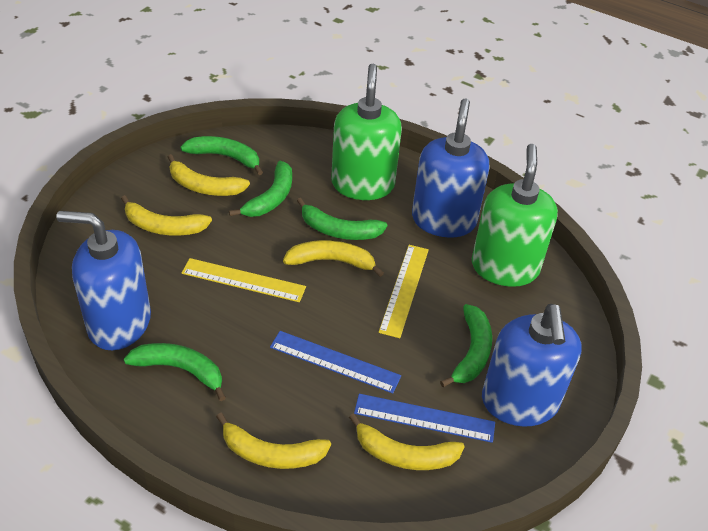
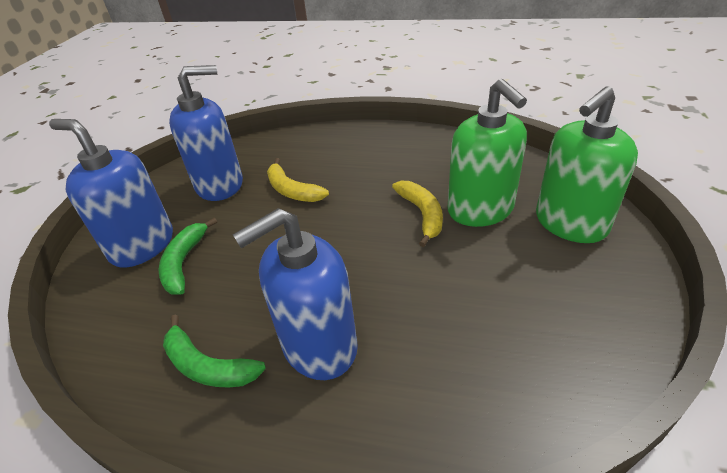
blue ruler: [270,331,401,394] [354,394,495,443] = 2 -> none = 0
green banana: [124,343,226,401] [180,136,263,175] [229,161,292,217] [297,198,387,240] [440,304,492,387] = 5 -> [159,218,217,294] [163,314,266,387] = 2
yellow banana: [121,195,212,236] [168,154,250,196] [216,413,331,469] [283,240,384,277] [349,413,465,470] = 5 -> [267,158,329,202] [392,181,443,247] = 2
yellow ruler: [182,258,306,302] [379,245,429,338] = 2 -> none = 0

